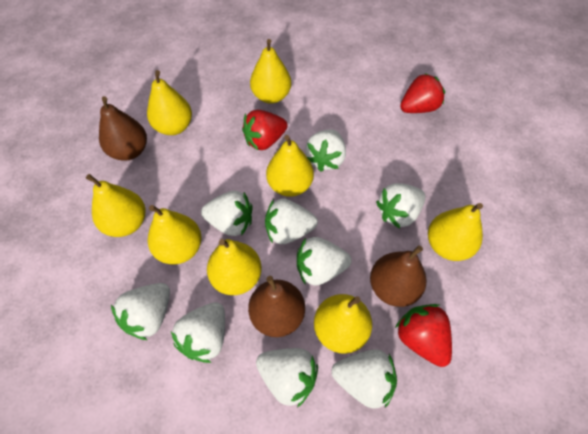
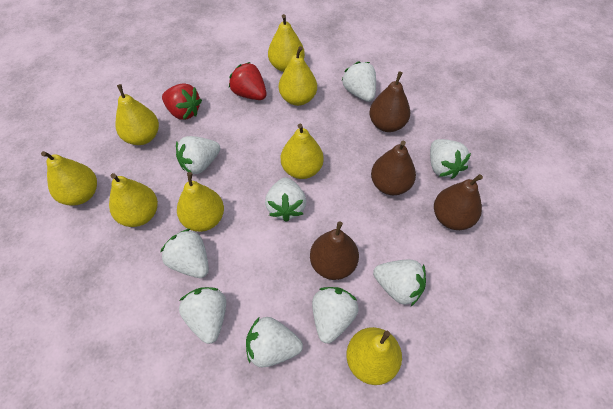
brown pear: [99,96,147,161] [248,276,305,337] [370,245,426,307] = 3 -> [310,221,359,280] [369,71,410,132] [371,141,416,195] [434,174,483,230] = 4
red strawberry: [242,110,288,150] [395,304,452,367] [400,73,445,113] = 3 -> [162,83,202,120] [229,62,266,100] = 2

